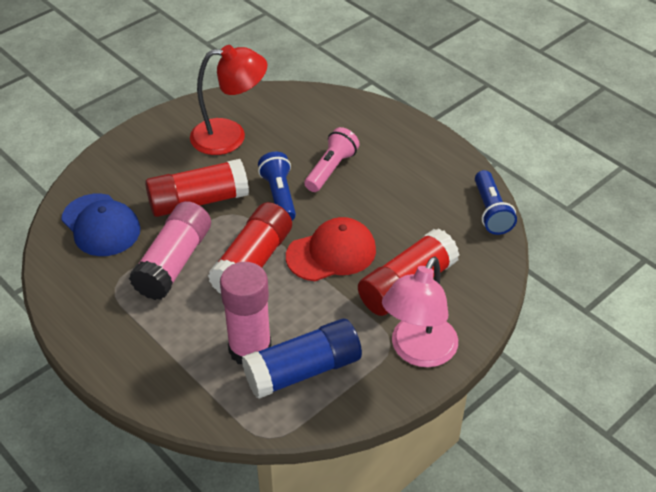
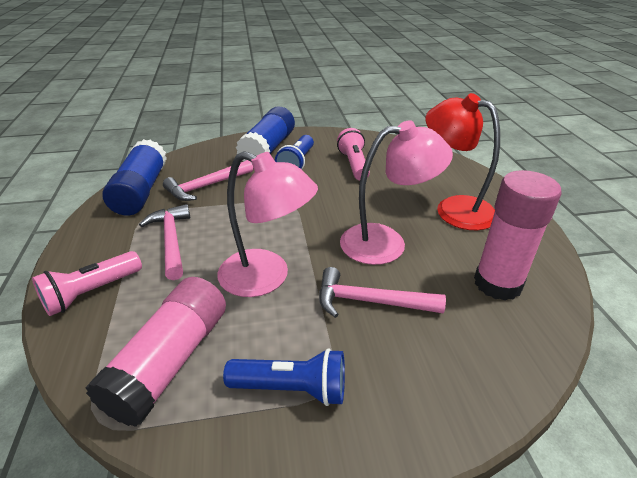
blue cap: [61,194,141,256] = 1 -> none = 0
blue glue stick: [242,319,362,399] = 1 -> [102,139,167,215] [236,106,295,163] = 2
pink flashlight: [304,127,360,192] = 1 -> [32,251,142,316] [337,128,370,180] = 2
pink hammer: none = 0 -> [139,204,190,280] [163,160,253,201] [319,267,446,318] = 3
pink lamp: [382,257,458,367] = 1 -> [217,151,318,297] [340,120,453,265] = 2
red cap: [286,217,376,281] = 1 -> none = 0
red glue stick: [145,159,249,217] [208,202,292,293] [358,228,459,316] = 3 -> none = 0

